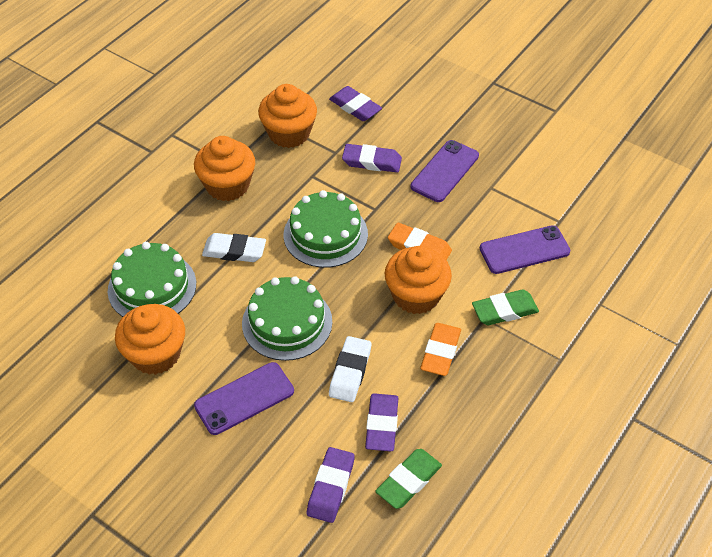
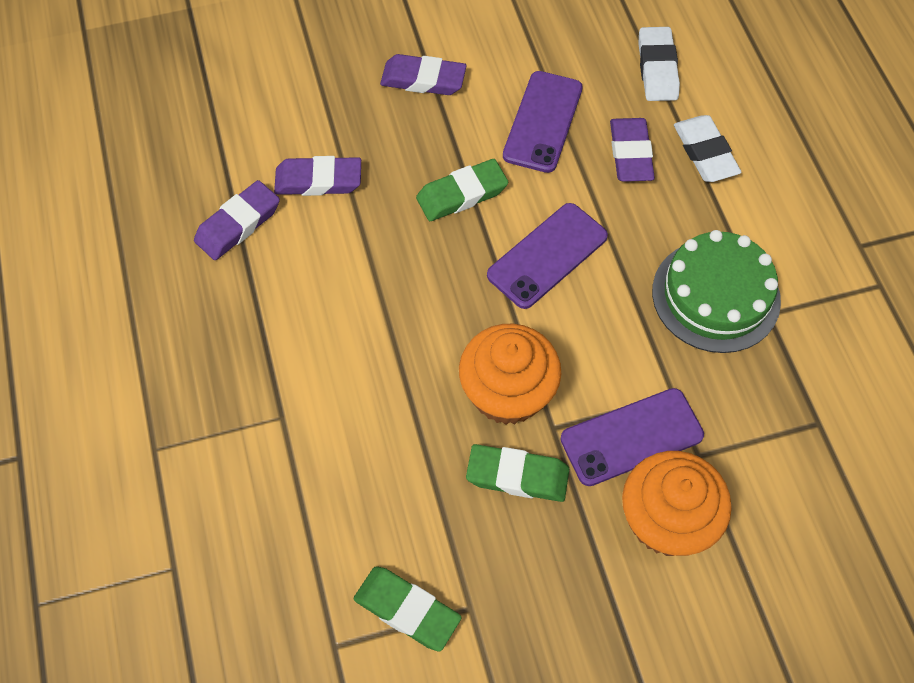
green cake: [108,242,196,317] [242,276,332,361] [284,190,368,268] = 3 -> [652,230,781,353] = 1
green eraser: [375,449,442,509] [472,289,539,325] = 2 -> [353,566,462,651] [416,159,508,221] [466,444,569,502] = 3
orange cupcake: [115,304,185,375] [194,136,255,201] [258,84,317,148] [385,246,452,314] = 4 -> [459,324,561,425] [622,451,732,556] = 2
orange eraser: [388,223,452,260] [420,323,461,376] = 2 -> none = 0

